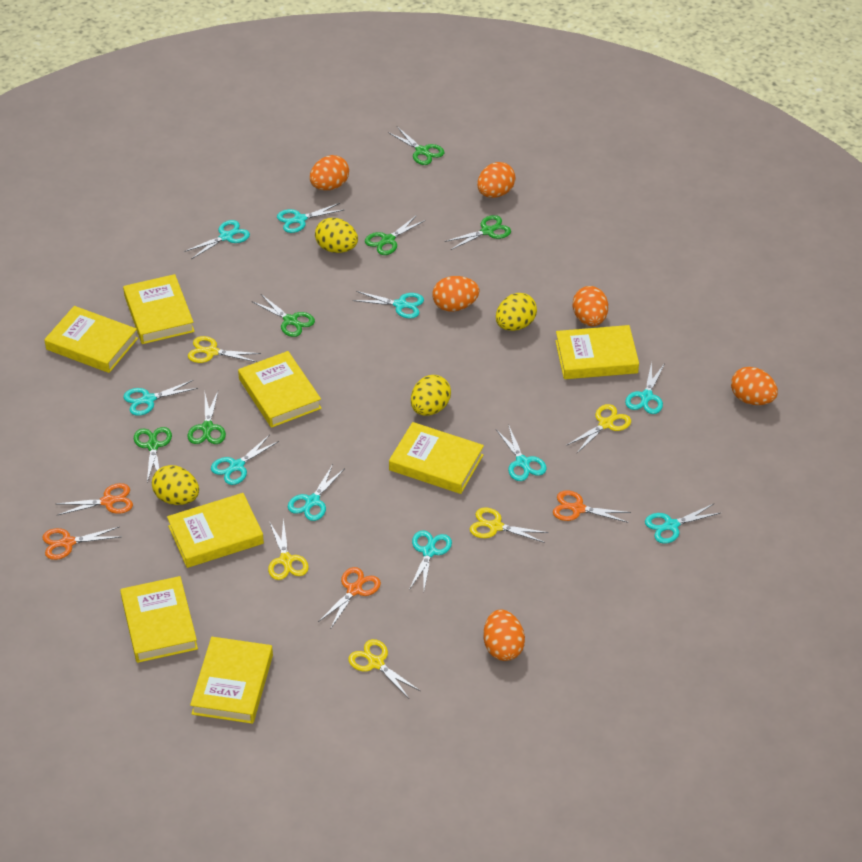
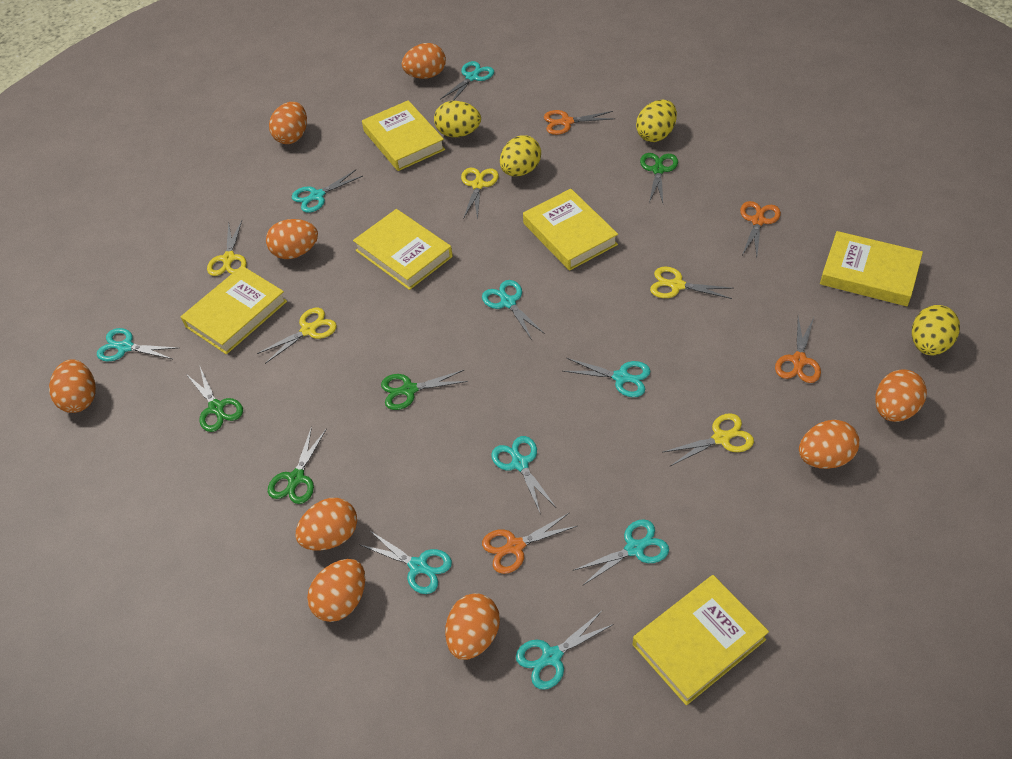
green scissors: [134,427,172,482] [188,391,226,444] [252,294,315,337] [365,215,426,255] [388,127,444,165] [444,215,511,250] = 6 -> [186,367,243,432] [268,426,327,504] [381,370,468,410] [640,153,678,203] = 4
orange egg: [310,155,349,190] [432,276,479,312] [477,162,516,198] [484,610,525,661] [573,286,608,326] [731,367,778,405] = 6 -> [49,359,96,413] [266,219,318,259] [269,102,307,144] [295,498,357,551] [307,559,365,622] [402,43,446,79] [445,593,500,660] [799,420,860,469] [875,369,927,422] = 9
turquoise scissors: [123,380,198,416] [184,220,250,259] [211,435,279,485] [277,203,343,233] [288,464,344,521] [353,291,424,319] [409,530,452,590] [496,426,547,481] [625,362,665,414] [645,504,720,544] = 10 -> [97,328,178,361] [292,170,363,213] [359,530,452,594] [441,61,494,101] [482,280,545,340] [491,436,556,515] [516,610,614,690] [563,358,651,397] [574,519,669,586] = 9
yellow book: [44,306,138,373] [120,576,198,663] [123,274,195,344] [167,493,264,568] [190,637,273,724] [238,351,322,428] [389,422,484,494] [555,325,639,379] = 8 -> [181,266,287,354] [353,209,453,290] [362,100,445,171] [523,189,618,271] [633,575,769,705] [820,231,923,306] = 6

